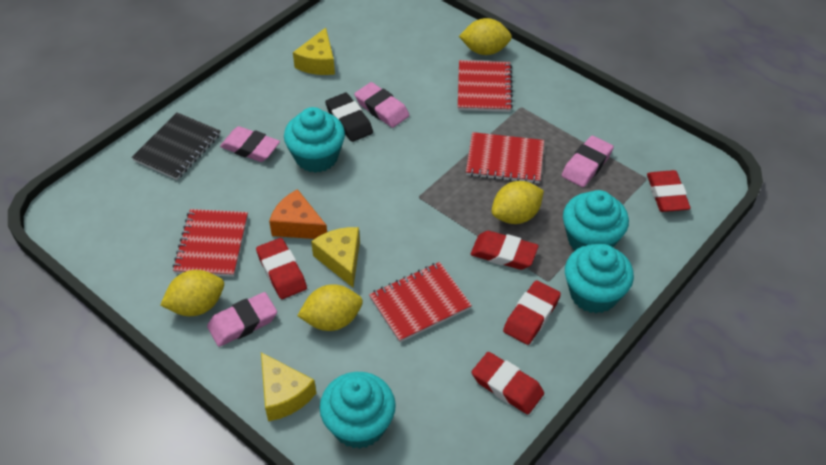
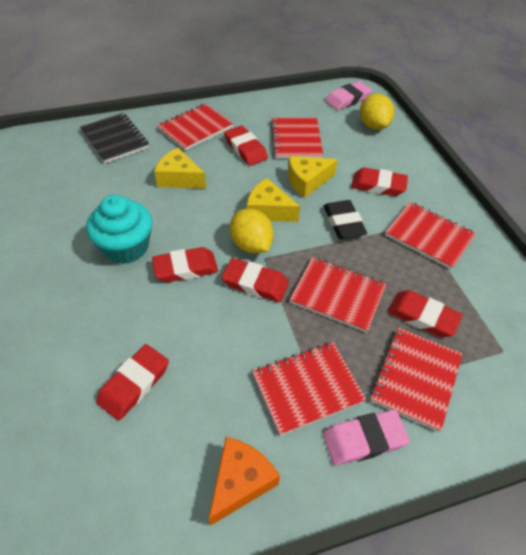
pink eraser: [207,292,277,347] [220,126,280,162] [354,82,409,128] [562,136,614,187] = 4 -> [323,410,410,466] [325,81,372,110] = 2
red eraser: [256,238,307,299] [471,231,539,270] [472,352,544,415] [503,280,561,345] [647,170,691,212] = 5 -> [96,344,169,421] [152,247,218,282] [221,258,289,302] [224,126,268,166] [351,167,408,196] [388,290,462,337] = 6
red notebook: [173,209,248,277] [369,262,472,343] [458,60,513,112] [466,132,544,184] = 4 -> [157,103,233,151] [252,342,366,436] [271,117,323,158] [290,257,386,333] [370,328,462,432] [385,202,476,270] = 6
turquoise cupcake: [284,107,345,173] [319,372,396,449] [563,190,629,250] [565,244,634,314] = 4 -> [86,195,152,264] = 1
yellow lemon: [160,270,224,316] [297,284,363,331] [459,18,512,55] [492,181,544,224] = 4 -> [230,209,274,253] [360,94,394,130] = 2

